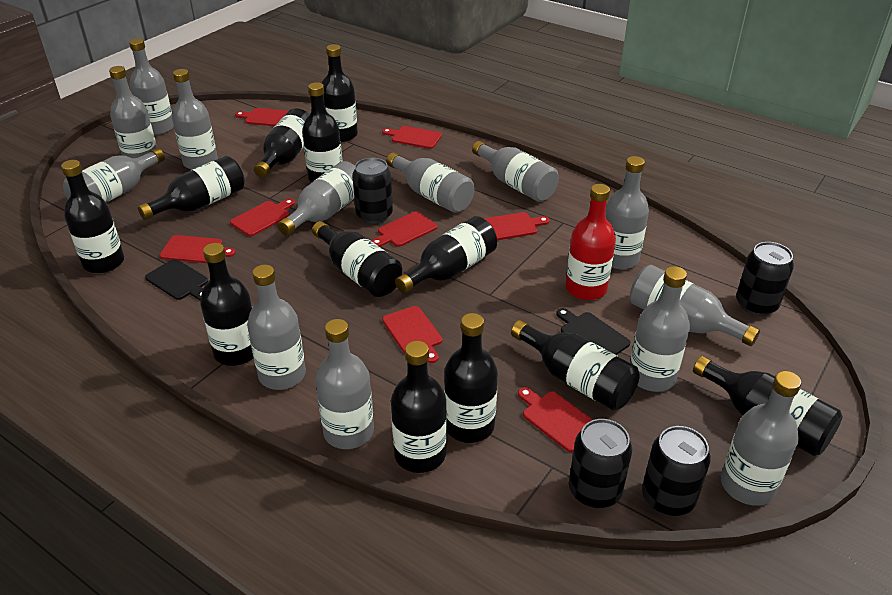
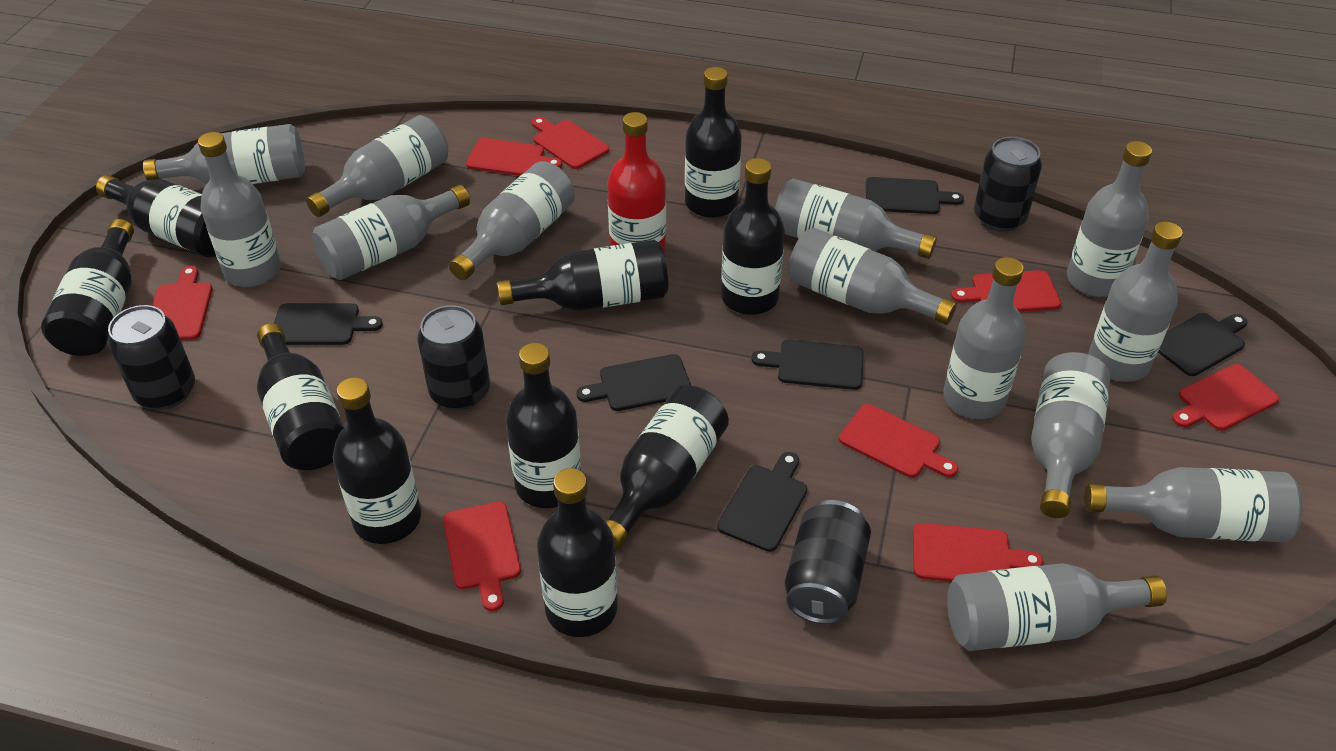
black bottle: [61,160,124,273] [138,156,245,220] [200,243,254,366] [254,108,310,178] [302,82,342,182] [312,221,403,297] [322,44,358,142] [391,341,447,473] [395,216,497,293] [444,313,498,443] [511,320,640,410] [693,356,843,456] = 12 -> [41,219,134,356] [96,175,216,257] [257,323,344,470] [333,377,421,544] [497,240,668,311] [506,343,581,508] [537,468,618,637] [605,385,729,550] [685,67,742,218] [721,158,785,315] = 10
black cutting board: [145,259,208,300] [556,308,630,355] = 2 -> [274,303,383,345] [577,354,691,411] [717,452,807,552] [752,340,864,390] [866,177,964,214] [1158,313,1248,376] = 6

